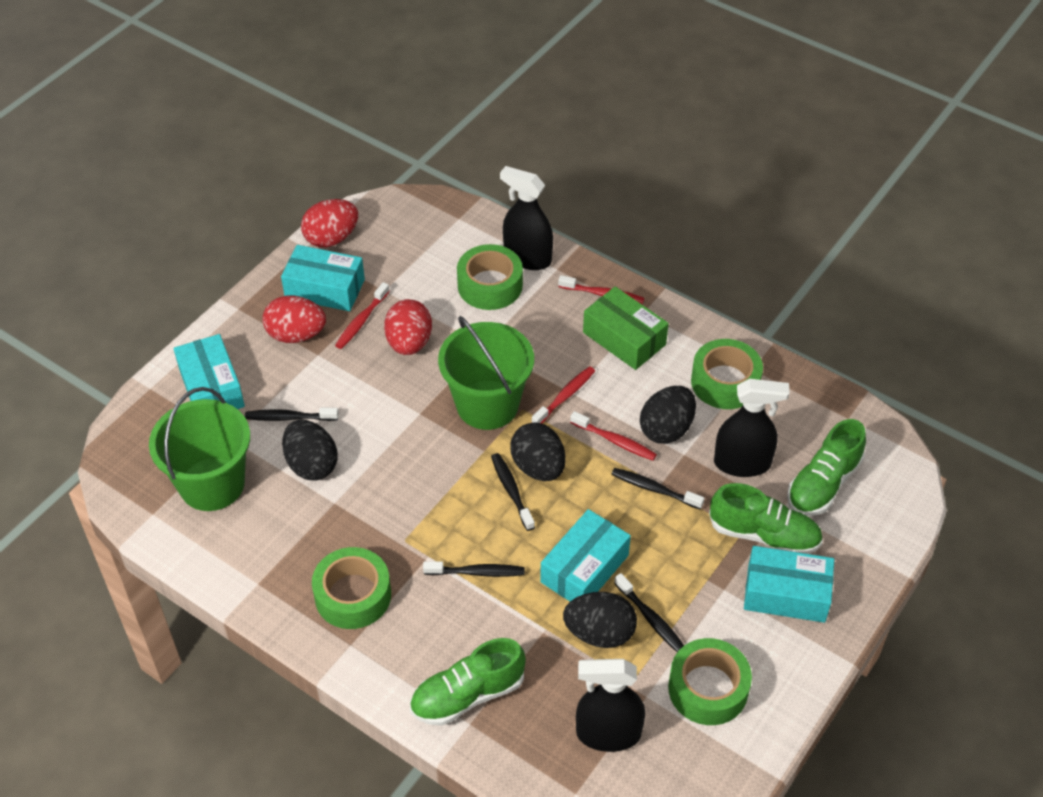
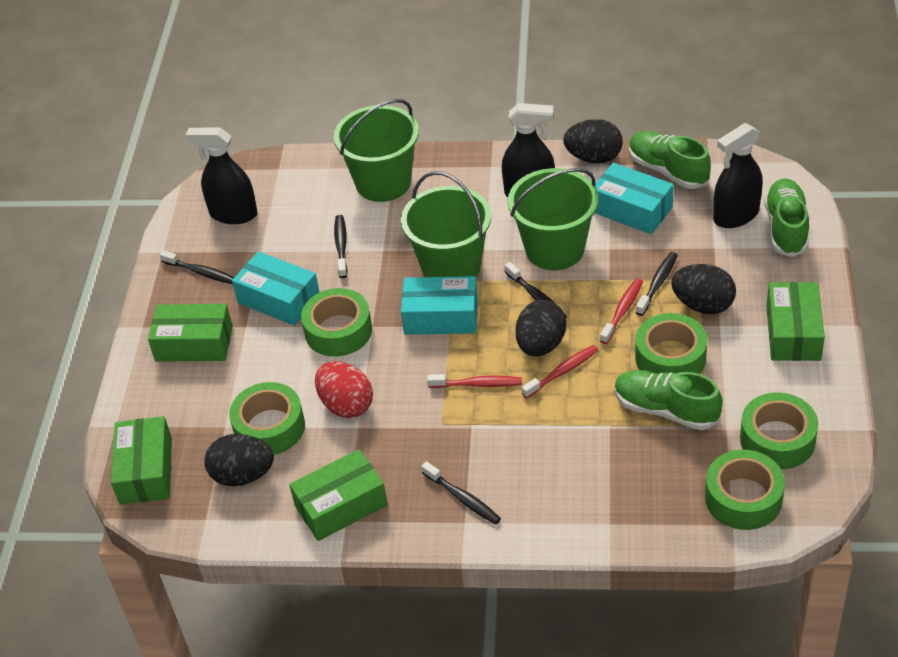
green box: [583,286,669,370] = 1 -> [111,416,172,505] [148,304,233,362] [289,449,388,541] [767,282,825,361] = 4
green bucket: [149,387,250,511] [438,316,534,430] = 2 -> [334,99,419,202] [401,171,491,277] [508,168,598,270] = 3
green tape: [312,547,391,629] [457,244,523,310] [668,638,752,725] [691,339,763,409] = 4 -> [229,382,305,455] [301,288,372,357] [635,313,707,374] [705,450,785,530] [740,393,818,469] = 5
red egg: [262,296,326,343] [301,199,358,247] [384,299,432,355] = 3 -> [315,361,373,418] = 1
red toothbrush: [335,282,390,349] [531,366,595,424] [558,275,644,304] [570,411,657,461] = 4 -> [427,374,522,388] [521,345,598,398] [600,278,643,344] = 3
turquoise box: [174,334,245,409] [281,245,365,311] [540,509,631,601] [744,546,834,623] = 4 -> [232,251,320,326] [401,276,478,335] [595,163,674,234] = 3

